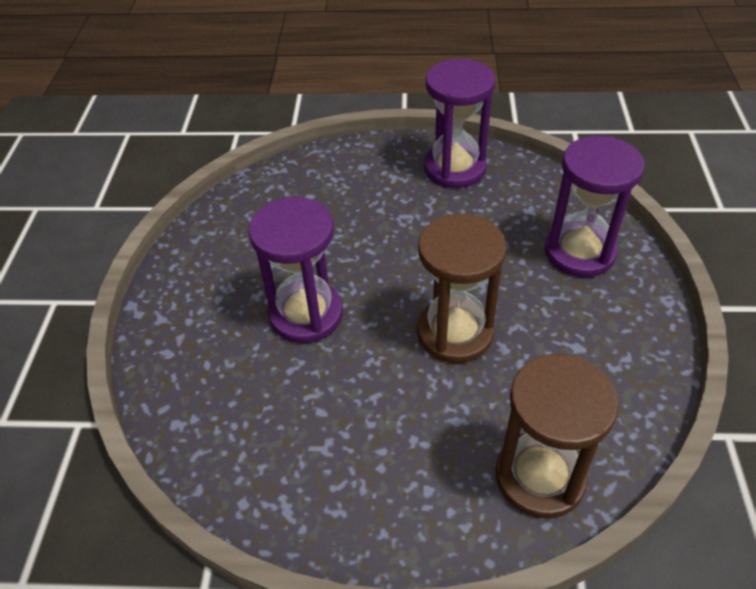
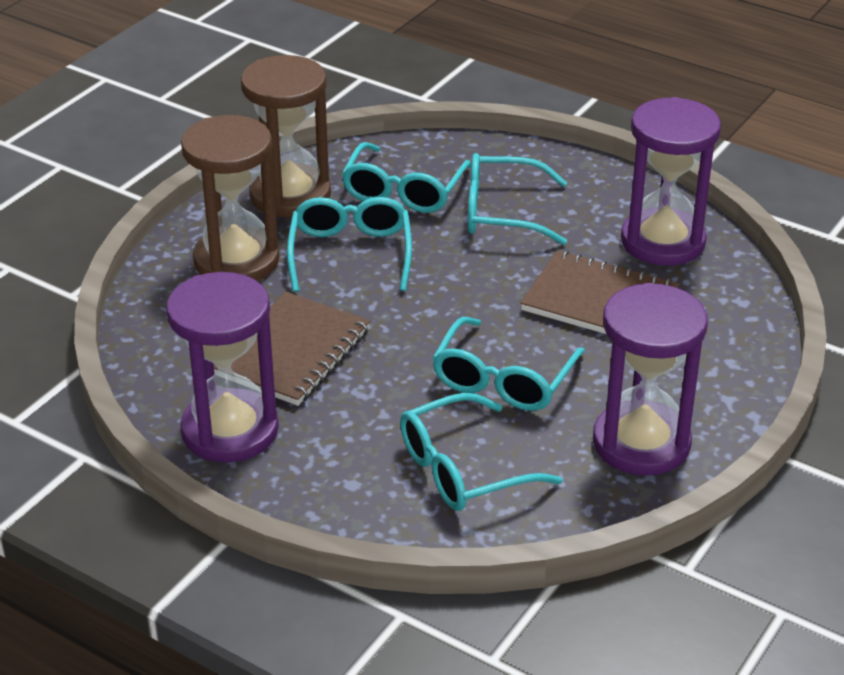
brown notebook: none = 0 -> [214,292,370,406] [520,250,680,334] = 2
turquoise glasses: none = 0 -> [287,197,412,292] [342,142,472,213] [400,393,562,511] [432,317,585,411] [468,153,567,245] = 5

